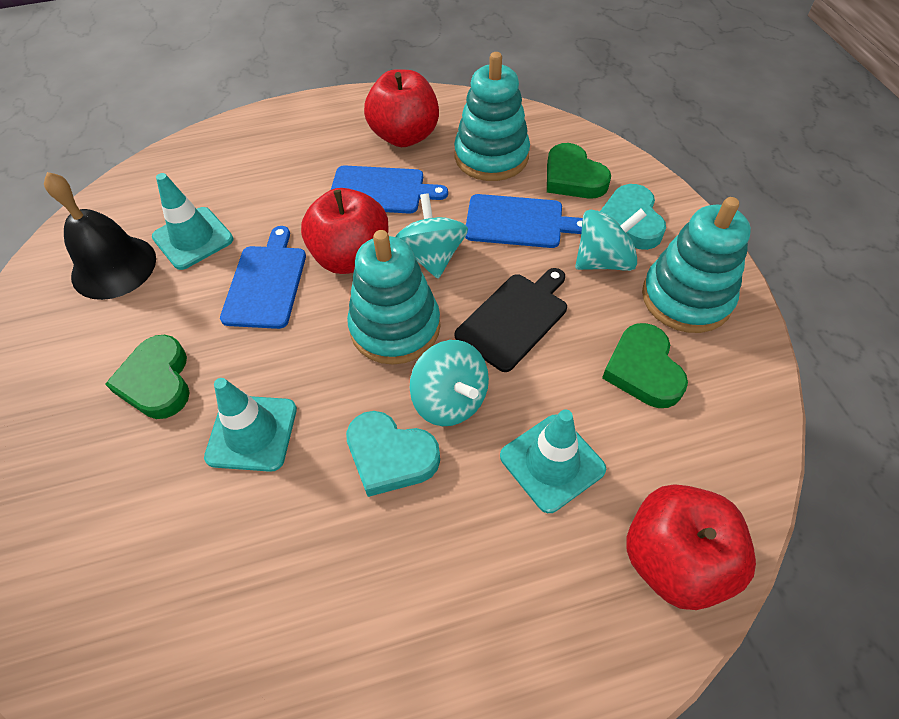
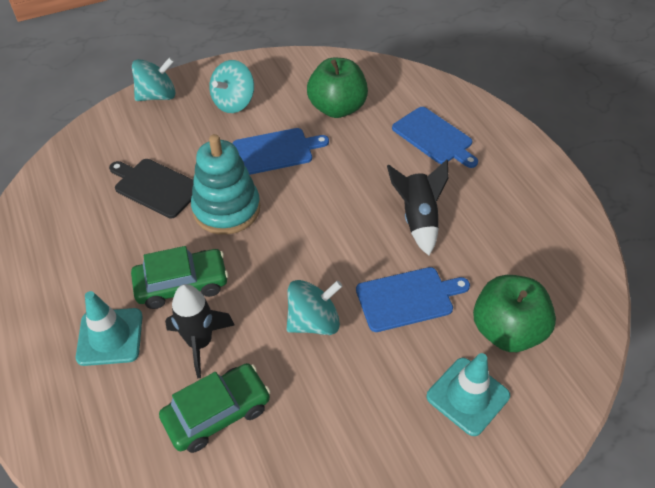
black bell: [44,172,156,300] = 1 -> none = 0
black rocket: none = 0 -> [165,284,234,378] [387,160,449,256] = 2
green apple: none = 0 -> [307,58,368,118] [473,275,556,352] = 2
green car: none = 0 -> [131,246,228,309] [159,363,271,453] = 2
green heart: [105,335,190,419] [547,143,611,199] [602,323,688,408] = 3 -> none = 0
red apple: [301,188,389,274] [364,69,439,147] [627,485,756,610] = 3 -> none = 0
turquoise heart: [346,411,440,497] [600,184,666,250] = 2 -> none = 0
turquoise stacking toy: [347,230,440,365] [454,52,530,181] [642,197,751,333] = 3 -> [191,134,260,235] = 1
turquoise traffic cone: [152,173,233,270] [204,378,297,472] [500,409,606,513] = 3 -> [76,291,143,366] [426,353,510,436] = 2

